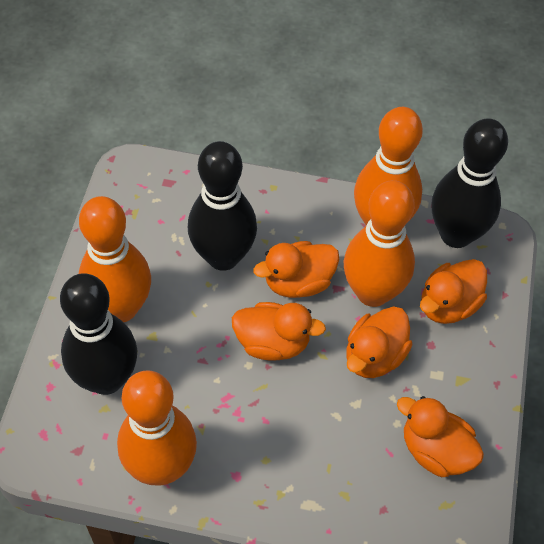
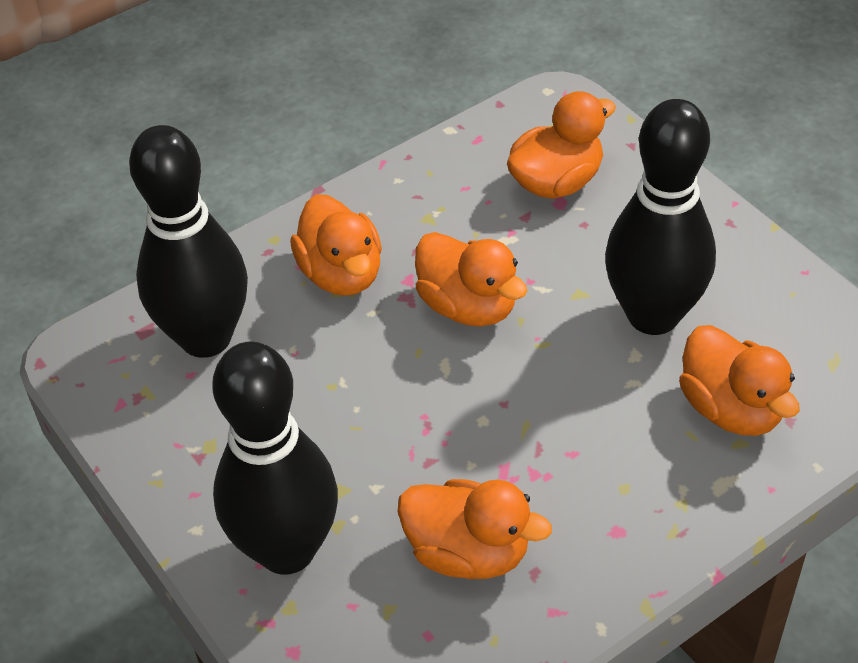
orange bowling pin: [79,196,151,322] [117,370,197,486] [344,180,415,307] [354,107,423,225] = 4 -> none = 0

